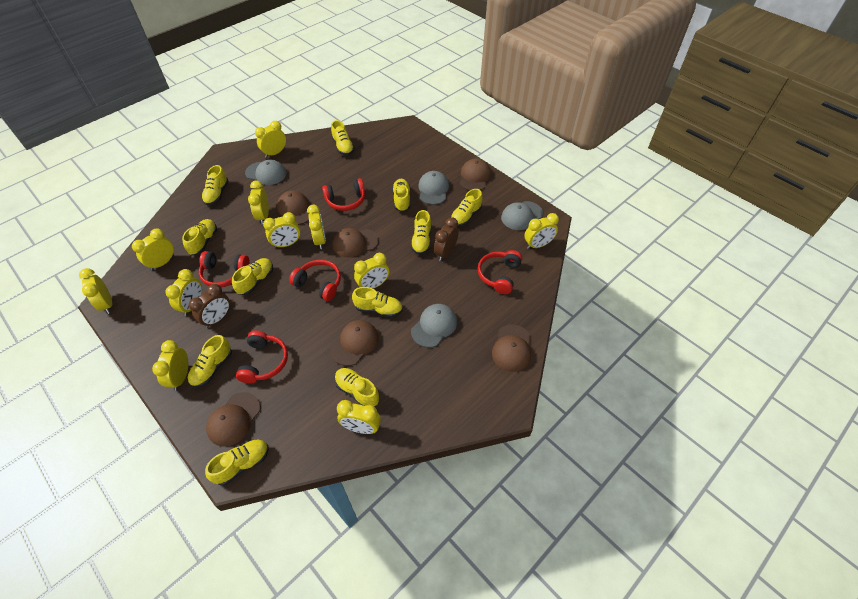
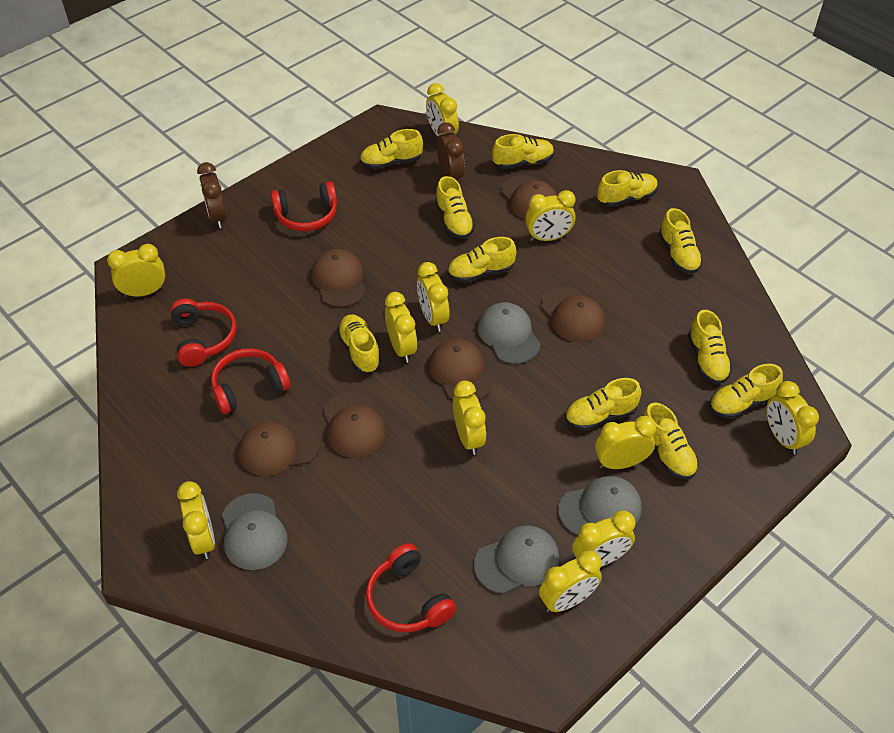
red headphones: [199,251,250,287] [236,330,288,383] [289,260,341,301] [322,178,365,211] [478,250,522,294] = 5 -> [170,298,237,367] [211,348,290,414] [271,182,337,231] [366,543,456,633] = 4

